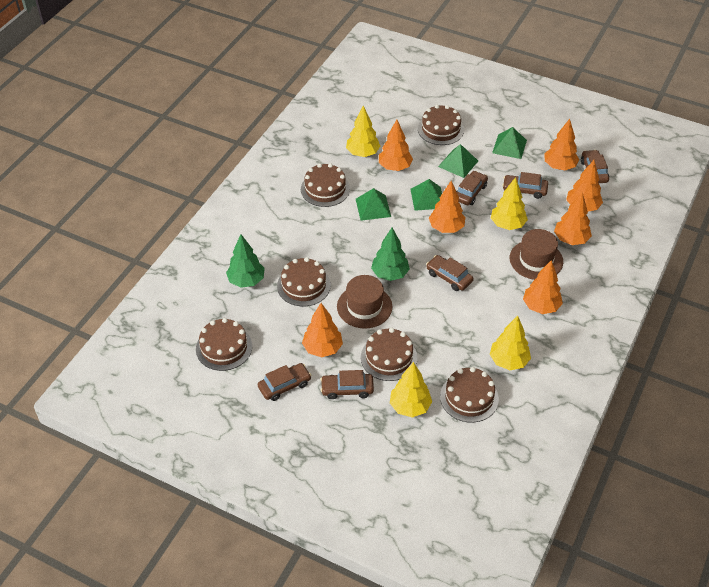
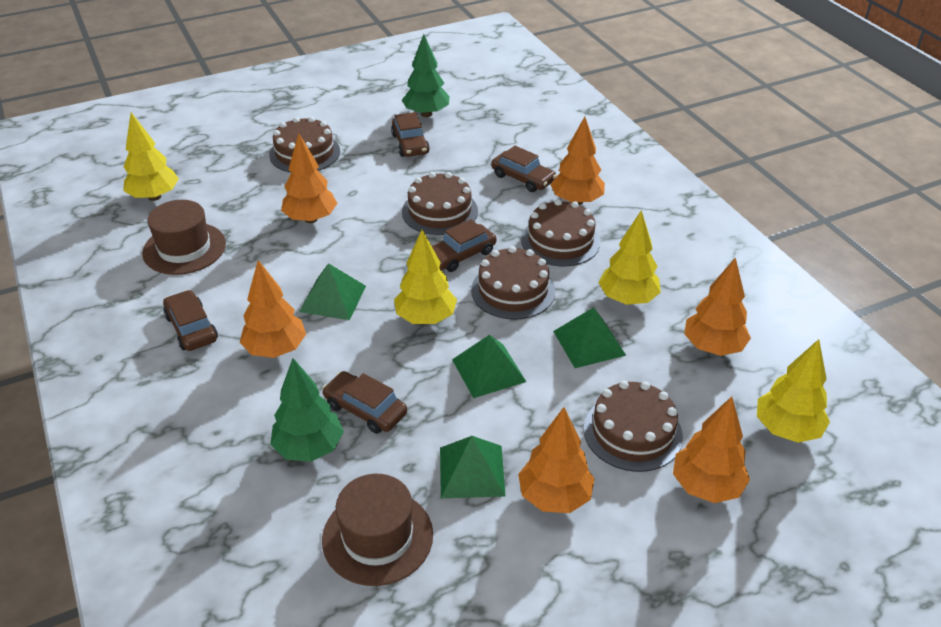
brown cake: [196,318,252,371] [277,257,331,306] [301,163,350,207] [361,328,418,381] [418,105,464,145] [440,367,499,423] = 6 -> [269,117,340,173] [402,172,478,235] [471,246,555,320] [521,199,601,266] [584,380,683,472] = 5
brown car: [258,363,311,401] [320,370,374,399] [426,255,474,291] [456,171,488,205] [502,172,548,199] [581,150,609,183] = 6 -> [163,290,218,351] [322,371,407,434] [391,112,430,157] [432,219,497,272] [491,146,557,192] = 5
orange tree: [302,303,343,357] [379,120,413,171] [429,181,465,233] [523,260,563,314] [544,119,579,170] [554,192,592,245] [566,160,603,212] = 7 -> [240,260,306,358] [281,133,338,223] [518,407,595,513] [550,117,605,205] [673,396,750,503] [684,257,751,356] = 6

